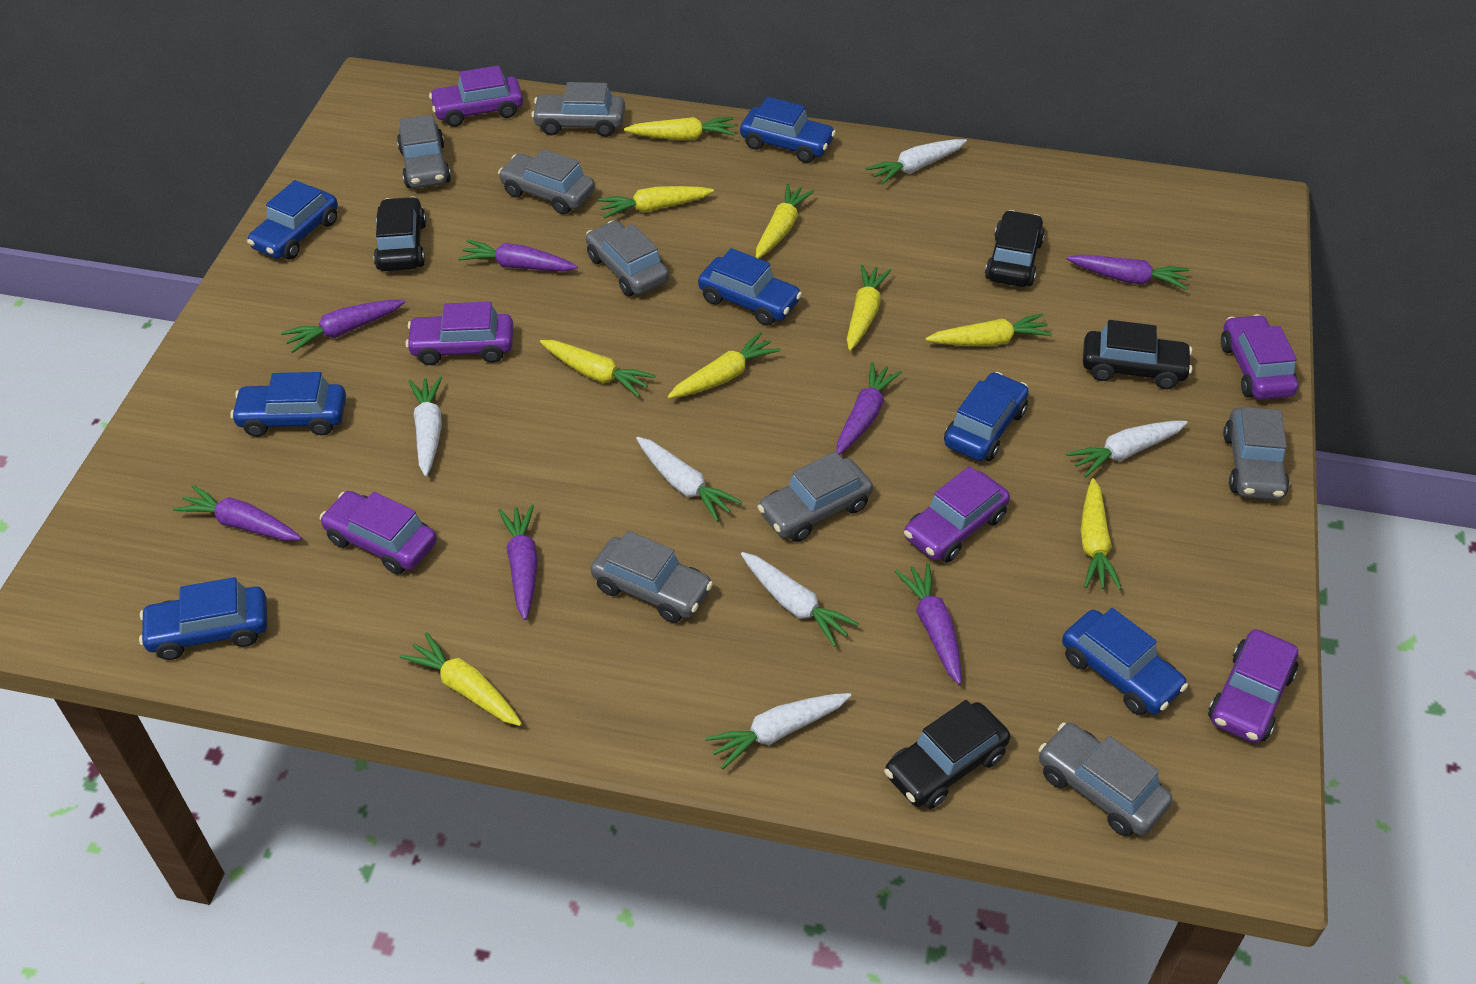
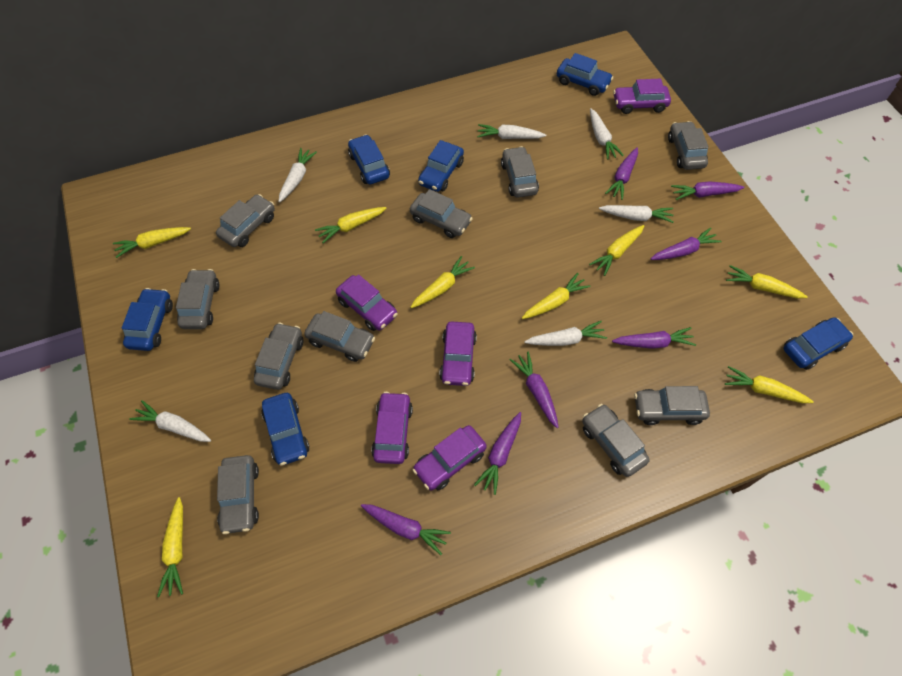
black car: [374,196,426,271] [884,700,1010,809] [985,210,1045,287] [1083,320,1192,389] = 4 -> none = 0
blue car: [139,577,267,660] [231,372,346,437] [247,180,338,260] [698,248,802,326] [740,97,836,163] [944,372,1029,461] [1062,608,1188,715] = 7 -> [122,288,173,351] [261,393,310,466] [348,134,390,184] [418,140,464,192] [557,53,613,96] [783,317,853,370] = 6
grey car: [397,114,451,188] [498,149,595,215] [531,82,625,137] [586,221,669,296] [591,531,713,623] [758,451,873,542] [1038,722,1172,836] [1223,407,1289,500] = 8 -> [176,269,220,329] [216,194,275,247] [217,455,259,534] [254,323,303,390] [304,311,375,362] [410,189,473,238] [501,146,539,197] [582,404,650,477] [634,386,710,425] [668,121,709,170] = 10
purple car: [320,491,437,575] [405,302,513,365] [429,65,523,127] [904,466,1010,563] [1208,629,1298,743] [1221,314,1298,400] = 6 -> [336,274,398,331] [371,392,413,464] [413,425,487,490] [439,321,477,386] [613,79,671,114] = 5
yellow carrot: [400,632,522,726] [540,340,655,397] [598,186,714,219] [624,117,735,140] [668,332,780,398] [756,183,815,259] [847,264,892,351] [925,313,1052,346] [1081,478,1122,590] = 9 -> [113,227,191,258] [157,497,183,597] [315,207,386,243] [410,256,475,308] [522,273,591,319] [589,225,644,276] [725,366,814,403] [726,265,808,298] = 8

